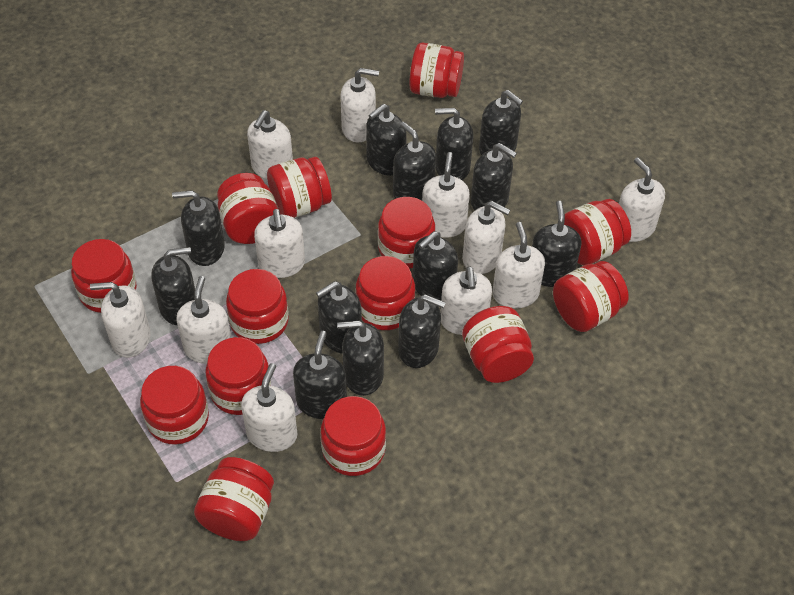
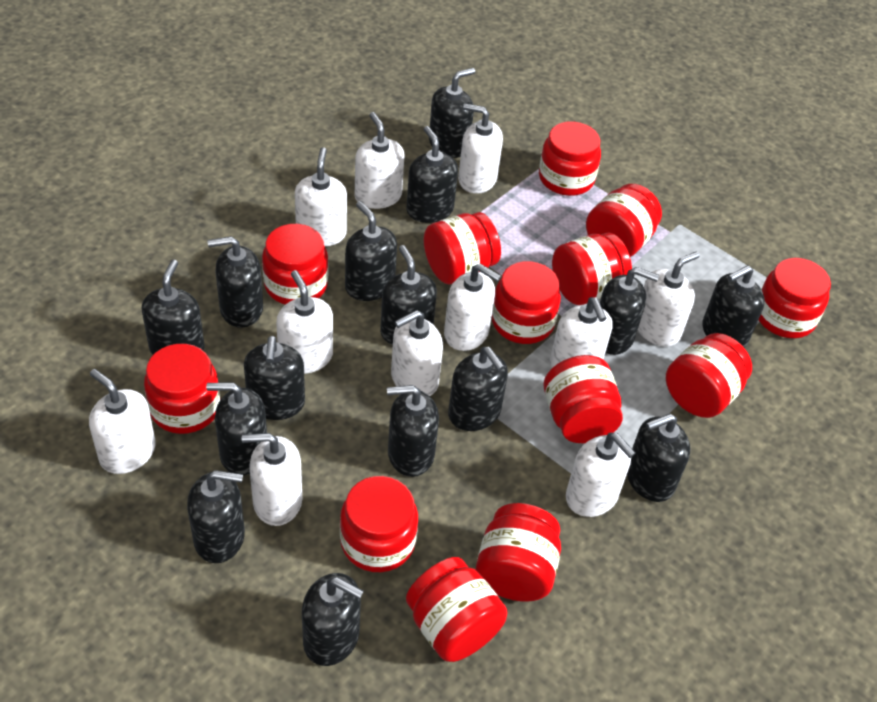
black soap dispenser: [151,247,195,325] [172,190,225,266] [293,331,347,419] [316,281,362,353] [337,321,384,396] [366,104,407,176] [393,122,436,200] [398,294,446,368] [413,231,458,300] [435,108,473,180] [471,143,517,210] [479,90,523,156] [532,201,581,287] = 13 -> [142,260,205,355] [187,470,245,563] [206,382,267,476] [207,236,263,328] [244,336,305,420] [302,573,364,666] [345,201,397,301] [380,245,437,345] [387,385,439,477] [406,126,458,223] [429,68,475,158] [448,347,508,431] [600,267,659,355] [627,414,691,502] [702,265,765,348] = 15
red jar: [71,239,137,313] [140,366,209,445] [194,457,274,541] [206,337,271,415] [217,173,279,244] [226,269,289,344] [267,157,332,218] [321,396,386,476] [355,256,415,330] [378,197,435,269] [409,43,464,98] [462,306,534,383] [553,261,628,332] [564,199,631,265] = 14 -> [144,344,220,434] [262,224,329,305] [340,476,418,572] [406,557,508,662] [424,212,501,284] [476,503,561,602] [492,261,561,344] [539,121,601,196] [544,355,623,443] [552,233,632,305] [586,184,662,257] [666,333,752,418] [759,258,831,338] = 13

